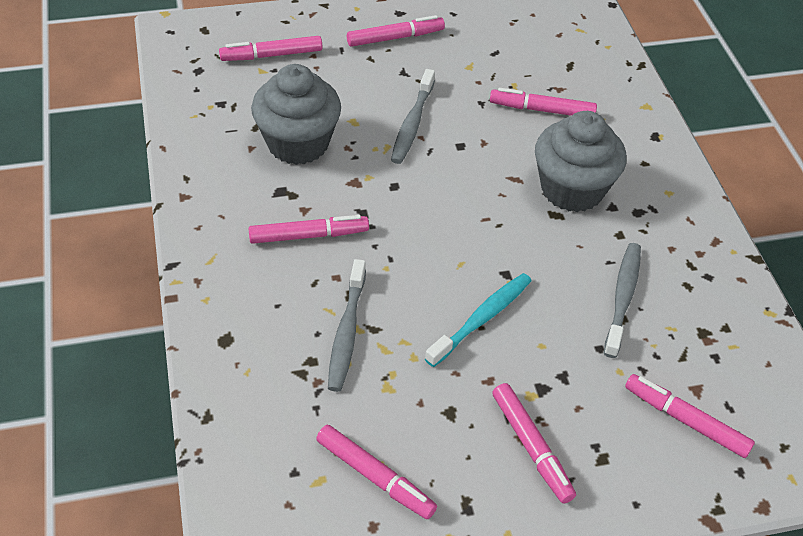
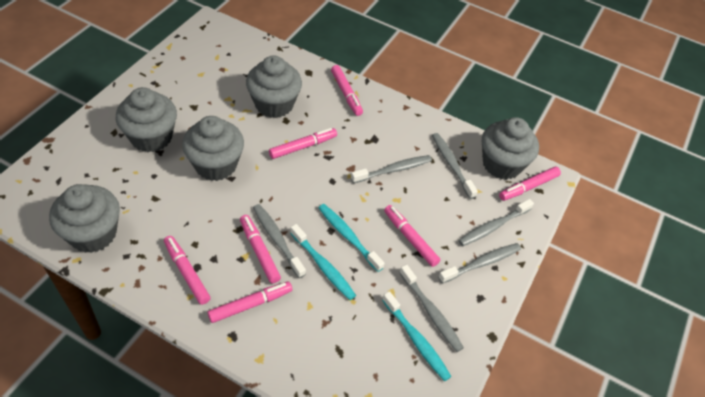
grey cupcake: [251,64,341,165] [535,111,627,212] = 2 -> [49,184,120,253] [116,87,177,152] [182,116,244,181] [246,55,302,118] [482,117,539,180] = 5
grey toothbrush: [328,259,366,392] [391,69,435,164] [604,243,641,358] = 3 -> [253,204,306,278] [351,155,432,183] [399,264,464,352] [432,133,478,199] [438,243,521,284] [458,199,534,246] = 6
turquoise toothbrush: [425,273,532,367] = 1 -> [290,224,356,300] [318,204,385,272] [382,291,452,381] = 3

